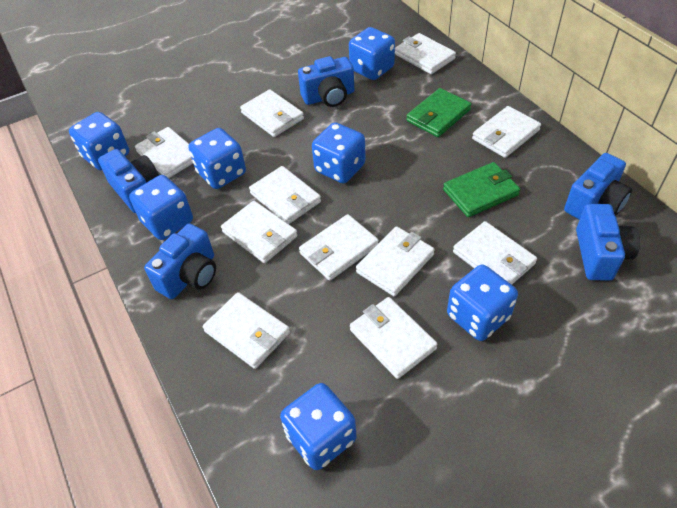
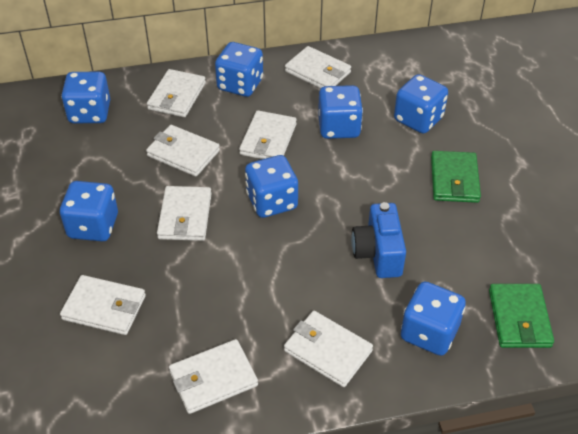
blue camera: [98,149,159,213] [144,223,216,299] [298,56,354,107] [564,153,632,220] [576,204,640,281] = 5 -> [351,202,406,278] = 1
white wallet: [135,127,193,178] [203,292,290,369] [221,201,298,263] [240,89,304,137] [249,166,321,224] [299,214,379,281] [350,297,438,379] [356,226,435,296] [395,33,456,74] [453,221,537,285] [472,106,541,158] = 11 -> [60,275,146,335] [146,125,220,177] [147,69,206,117] [157,186,212,241] [169,339,258,414] [239,110,297,159] [284,311,373,387] [285,46,351,88] = 8

